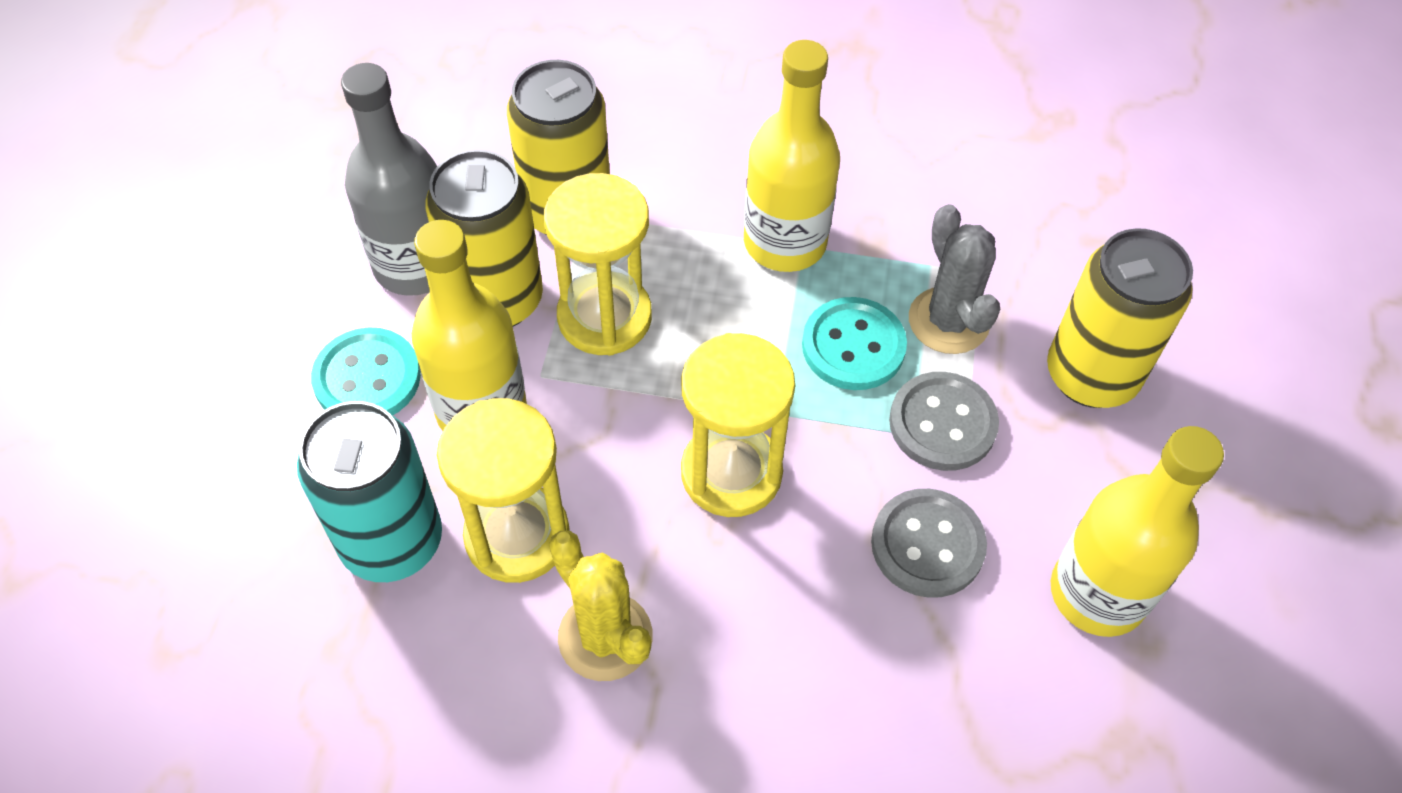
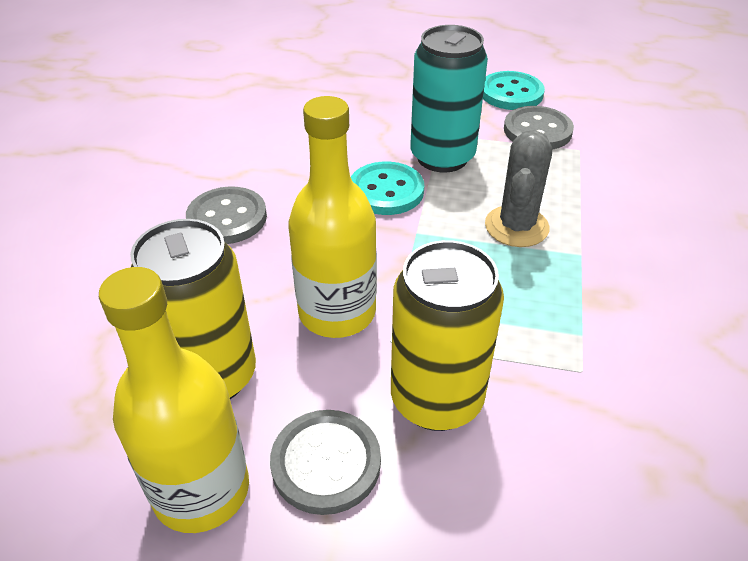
grey bottle: [341,63,437,296] = 1 -> none = 0
grey button: [871,489,987,598] [889,372,999,471] = 2 -> [186,186,267,244] [270,410,381,515] [504,106,574,150] = 3
yellow bottle: [412,220,527,431] [744,40,840,272] [1051,426,1224,637] = 3 -> [99,267,249,533] [288,96,377,338] = 2
yellow cactus: [549,530,652,681] = 1 -> none = 0
yellow can: [425,149,543,327] [507,60,610,235] [1047,228,1193,408] = 3 -> [130,219,256,399] [391,240,504,431] = 2
yellow hourglass: [437,398,570,583] [544,173,652,356] [681,333,795,517] = 3 -> none = 0

